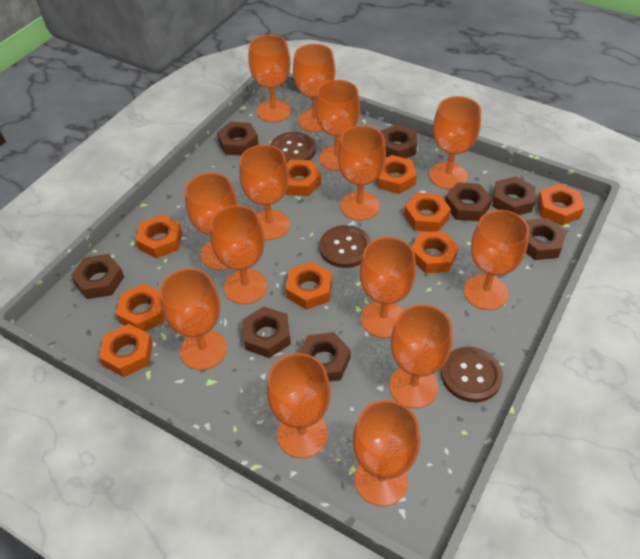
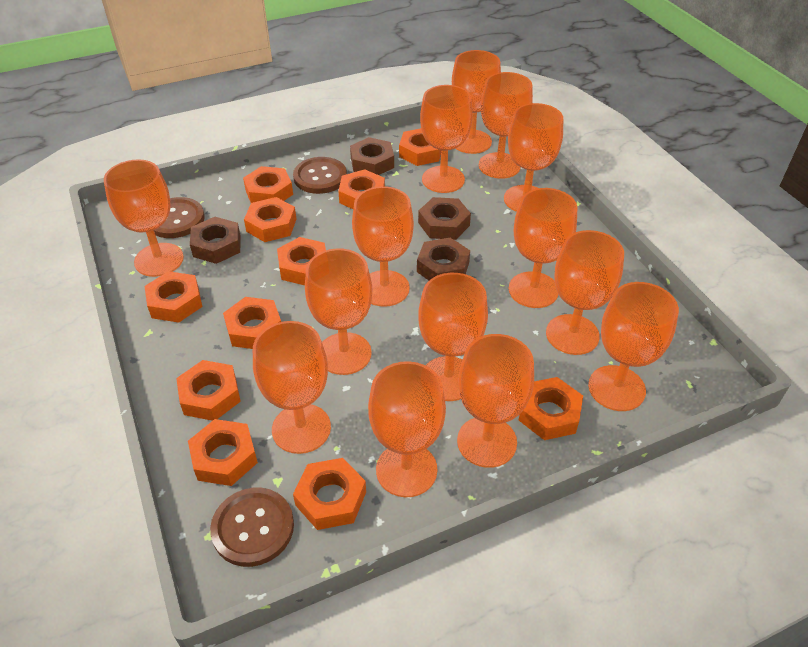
brown nut: [71,254,124,299] [217,122,259,155] [242,307,291,358] [299,332,351,382] [380,124,417,158] [445,183,492,221] [492,176,536,215] [526,218,567,260] = 8 -> [190,217,240,264] [350,137,394,175] [417,238,470,280] [418,197,471,240] = 4
orange nut: [99,324,153,377] [116,283,164,331] [135,215,182,258] [286,160,321,196] [286,262,332,310] [376,155,417,194] [404,193,451,232] [412,231,459,273] [537,184,584,226] = 9 -> [144,271,202,323] [176,360,241,421] [188,419,258,486] [223,297,281,349] [243,166,293,203] [244,197,296,242] [277,237,326,285] [293,458,366,530] [338,169,385,209] [399,128,441,166] [519,377,583,440] = 11

